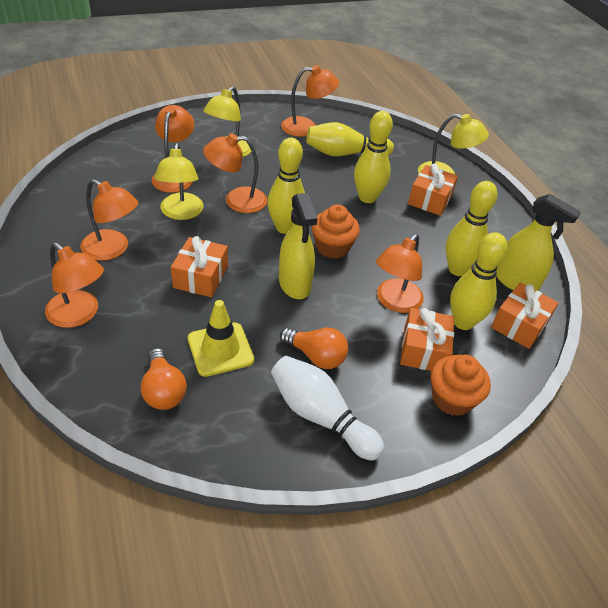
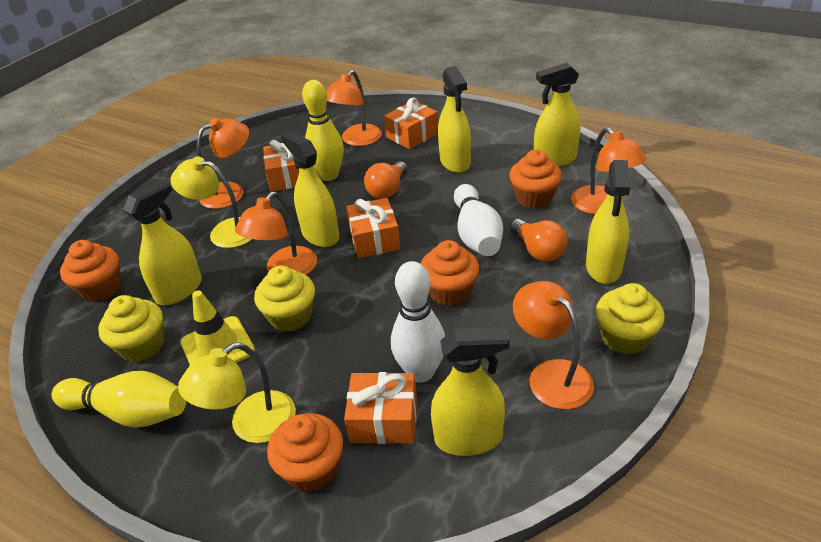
orange cupcake: [312,204,360,259] [431,355,491,416] = 2 -> [60,240,121,302] [267,413,343,492] [420,240,479,306] [509,149,562,209] = 4
orange lamp: [45,243,104,328] [80,179,138,261] [152,105,194,193] [203,133,267,213] [281,65,339,137] [376,234,424,313] = 6 -> [197,118,249,209] [235,192,317,275] [326,70,382,146] [513,281,594,409] [571,127,647,214] = 5
white bowling pin: [271,356,384,461] = 1 -> [391,261,445,383] [454,184,503,256] = 2
yellow bowling pin: [267,138,305,234] [306,122,394,157] [354,111,393,203] [446,181,498,276] [450,232,507,330] = 5 -> [52,371,186,428] [302,80,344,181] = 2
yellow cupcake: none = 0 -> [98,295,164,362] [254,265,315,332] [596,283,665,354] = 3
yellow lamp: [154,143,204,220] [203,86,252,157] [418,114,489,174] = 3 -> [171,156,252,248] [178,342,296,443] = 2
yellow spray bottle: [279,193,318,299] [496,194,581,291] = 2 -> [123,180,202,305] [281,131,339,247] [431,327,510,456] [438,66,471,173] [534,63,580,167] [586,160,630,284] = 6

